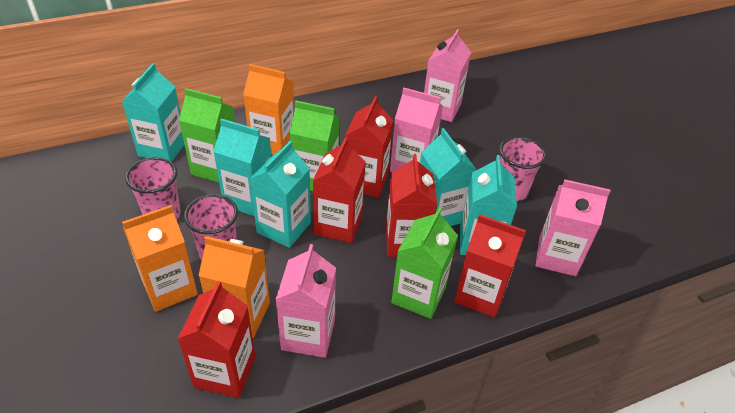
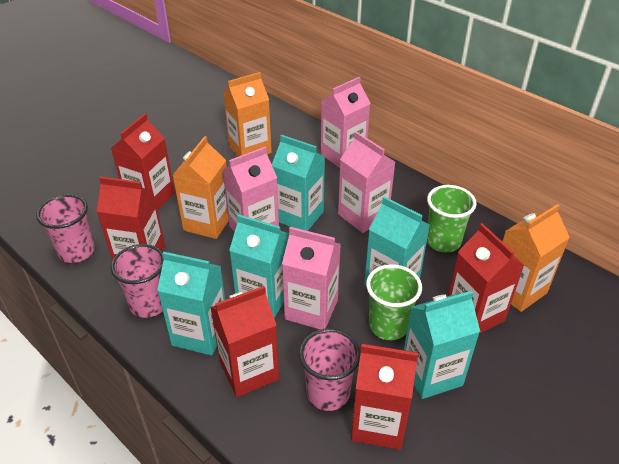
green carton: [179,88,235,183] [290,101,340,191] [391,208,458,319] = 3 -> none = 0
green cup: none = 0 -> [366,264,422,340] [427,185,477,252] = 2

